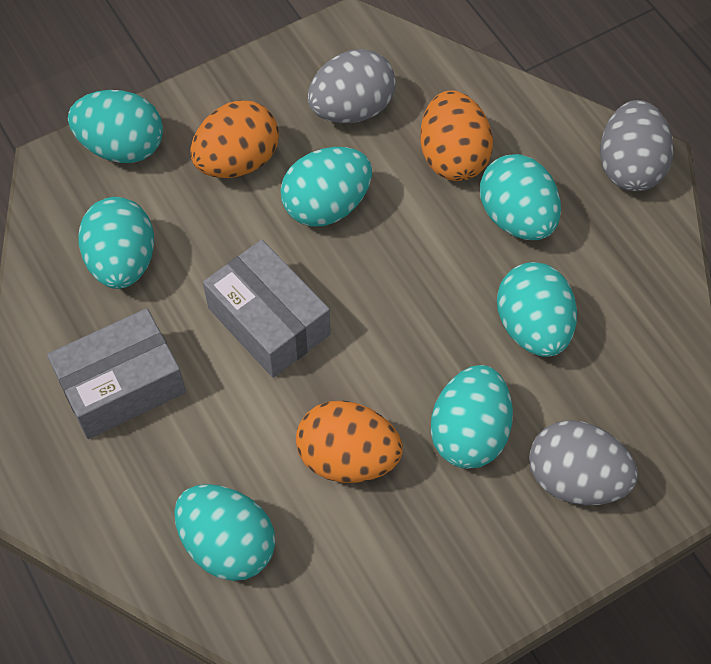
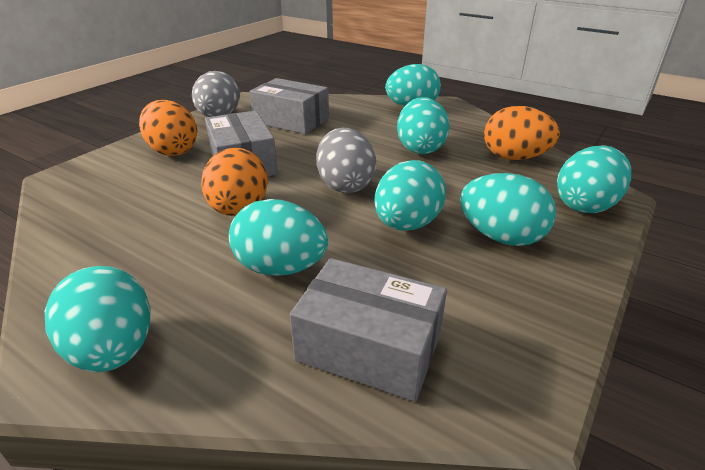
grey box: [47,308,186,439] [203,240,331,378] = 2 -> [205,111,278,176] [250,78,329,134] [290,258,447,401] = 3
grey egg: [308,49,396,123] [529,420,638,505] [600,100,673,191] = 3 -> [192,71,240,117] [316,128,376,193] = 2

